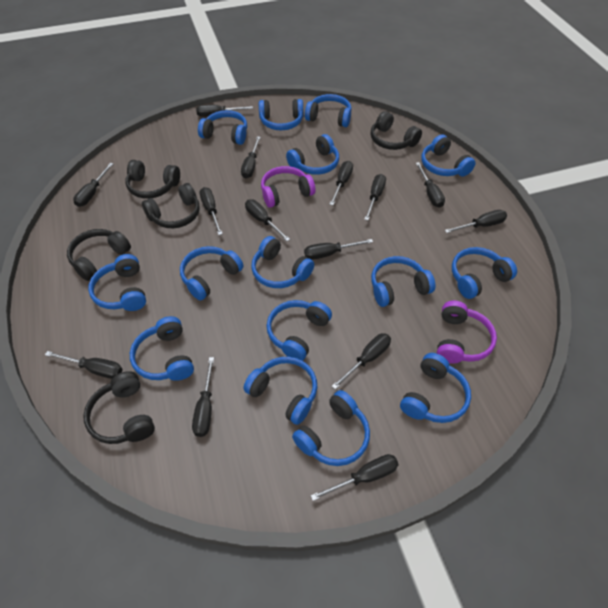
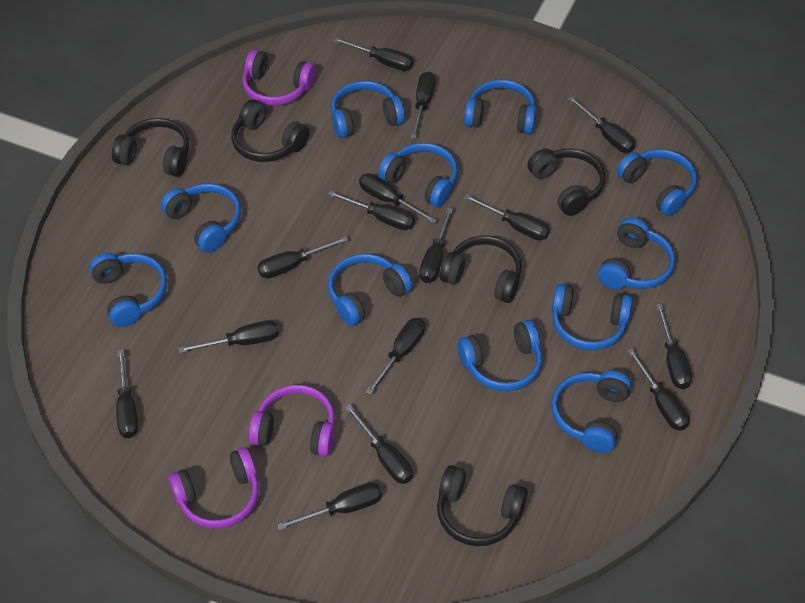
black screwdriver: [45,351,123,379] [73,163,114,207] [192,357,214,437] [196,105,253,117] [200,187,223,235] [241,136,261,178] [245,200,290,241] [304,239,373,260] [311,454,399,501] [329,161,353,205] [332,333,391,389] [364,174,386,220] [416,162,445,208] [445,210,507,233] = 14 -> [116,350,138,438] [178,320,279,353] [257,236,348,278] [277,482,382,530] [328,191,415,230] [333,37,413,71] [345,404,413,484] [359,173,437,224] [366,318,425,395] [411,71,436,138] [419,208,453,283] [464,195,550,240] [568,97,635,153] [627,348,689,431] [656,304,692,389] = 15
blue headphones: [88,254,146,311] [130,316,194,381] [180,246,243,301] [198,110,247,145] [244,357,318,425] [251,236,314,288] [259,99,303,130] [267,300,332,361] [286,134,339,175] [292,390,370,466] [305,94,352,127] [371,256,436,307] [400,353,471,423] [421,134,476,177] [452,247,517,299] = 15 -> [89,253,167,327] [161,183,241,253] [328,254,413,326] [331,81,405,138] [378,143,458,208] [457,320,542,391] [464,79,536,134] [551,370,632,453] [552,284,633,350] [598,217,675,290] [617,149,697,216] = 11
purple headphones: [261,166,316,208] [437,301,497,364] = 2 -> [168,447,259,529] [243,49,316,106] [248,385,335,457] = 3

